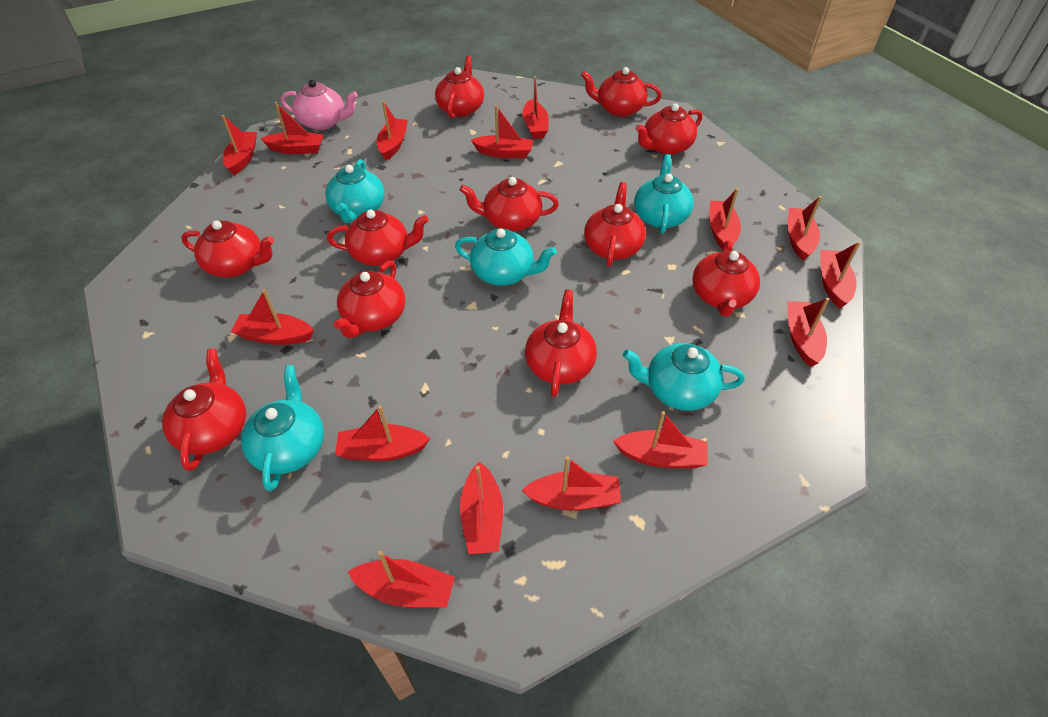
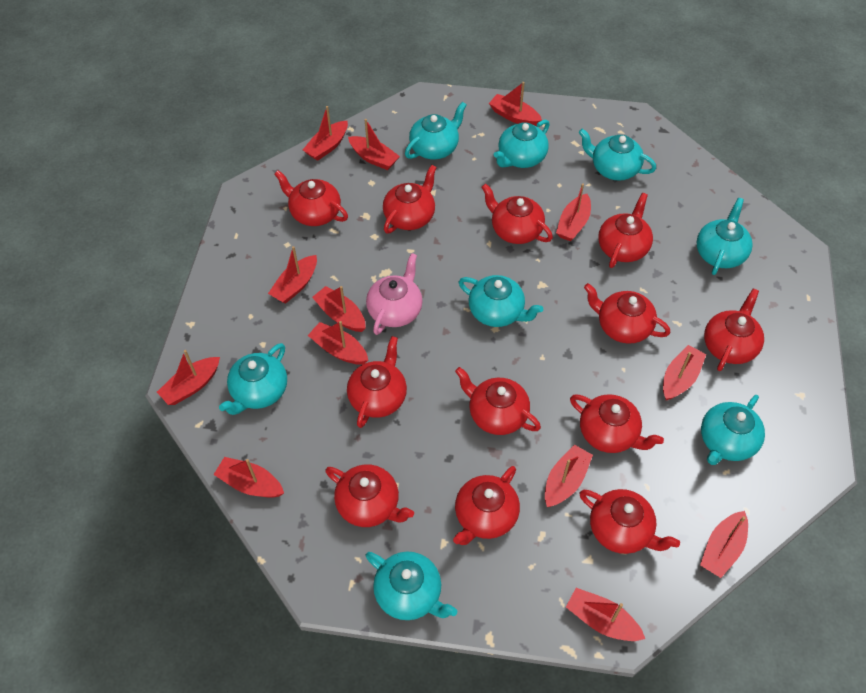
red boat: [221,115,257,175] [231,289,314,345] [260,102,324,154] [335,405,431,461] [348,551,455,608] [377,101,408,160] [460,462,503,554] [471,105,533,158] [522,76,549,139] [522,456,621,510] [613,411,708,468] [709,188,741,250] [787,298,830,367] [788,196,822,261] [820,242,860,308] = 15 -> [157,350,220,405] [213,457,284,498] [268,246,317,304] [303,106,348,161] [308,321,368,365] [312,286,366,332] [348,119,400,170] [489,82,542,126] [545,445,593,507] [556,184,591,241] [566,588,645,641] [663,345,706,400] [700,511,748,578] = 13
red teapot: [162,349,246,471] [181,221,274,277] [327,209,429,266] [334,261,405,338] [435,56,484,118] [460,177,559,232] [525,289,597,397] [581,67,662,117] [584,182,646,267] [635,103,702,155] [692,240,760,317] = 11 -> [274,170,348,226] [325,464,414,527] [347,336,407,428] [383,165,437,233] [453,466,520,545] [455,367,541,435] [481,184,553,244] [570,394,664,453] [579,489,680,554] [584,283,670,344] [598,193,653,268] [704,289,764,371] = 12
turquoise teapot: [241,365,324,491] [325,159,385,223] [455,228,557,286] [623,343,745,411] [634,154,694,234] = 5 -> [219,343,287,415] [366,552,457,620] [405,102,467,159] [459,275,543,327] [494,120,550,168] [578,129,656,181] [696,198,753,275] [701,395,765,465] = 8

